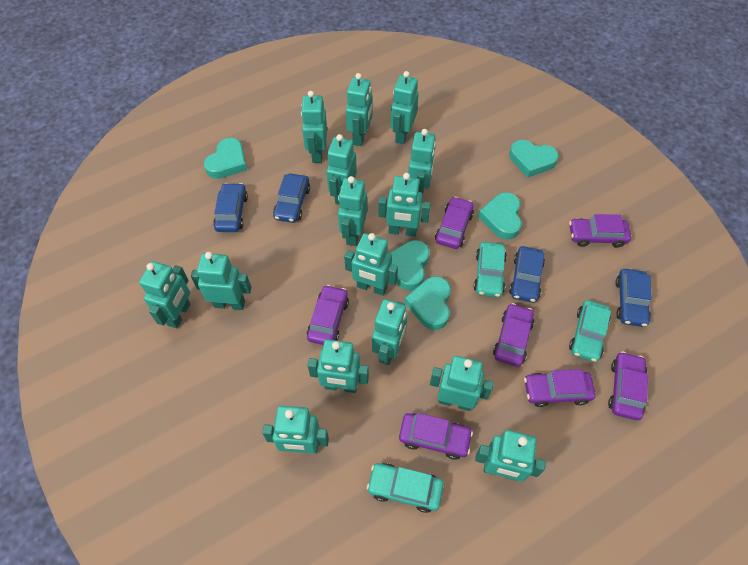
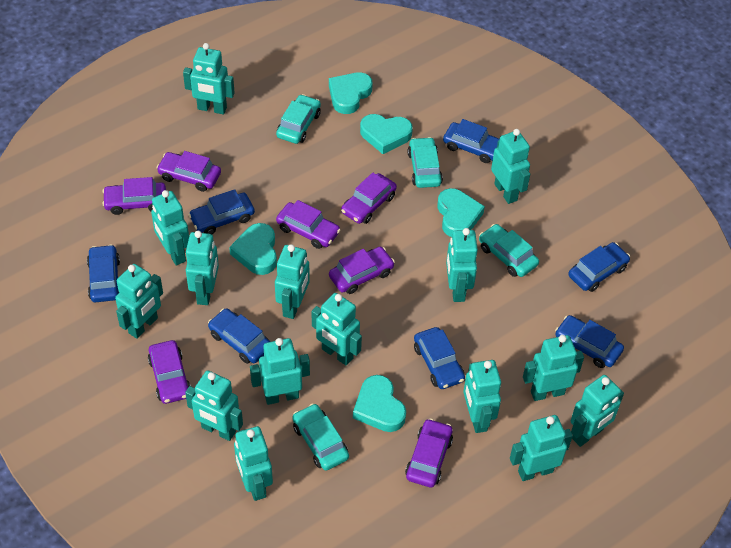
blue car: [213,183,248,232] [273,173,310,223] [509,246,545,303] [615,269,652,327] = 4 -> [87,244,120,302] [188,189,255,234] [208,308,270,364] [414,327,465,389] [443,119,500,163] [555,315,624,368] [568,242,630,292] = 7
turquoise car: [367,463,444,513] [474,242,507,297] [569,300,611,362] = 3 -> [276,94,321,144] [292,403,349,470] [408,137,443,188] [479,224,539,277] = 4

